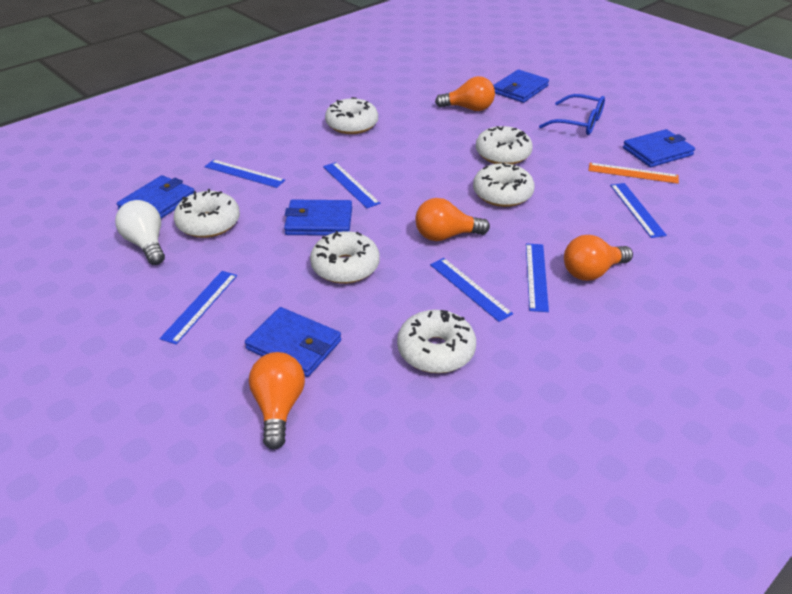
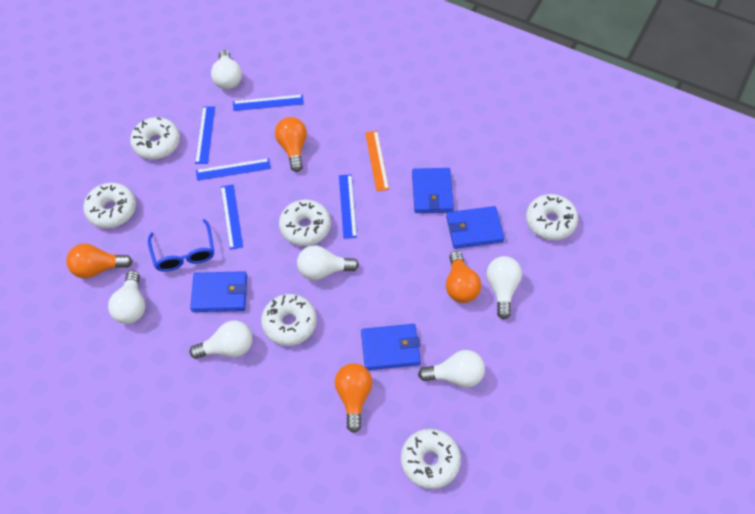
blue ruler: [159,271,237,345] [205,160,285,188] [323,162,380,208] [430,258,513,322] [526,243,549,312] [610,183,667,238] = 6 -> [195,106,215,164] [196,158,271,181] [221,184,243,250] [233,95,304,111] [339,174,357,239] = 5
blue wallet: [117,175,195,219] [245,307,341,377] [284,200,352,236] [493,70,549,103] [623,129,695,167] = 5 -> [190,271,247,312] [361,324,421,370] [412,168,454,213] [446,206,504,249] = 4
white light bulb: [115,200,165,265] = 1 -> [108,271,146,324] [190,321,252,359] [211,50,242,89] [297,246,359,280] [418,350,485,388] [487,256,522,319] = 6

